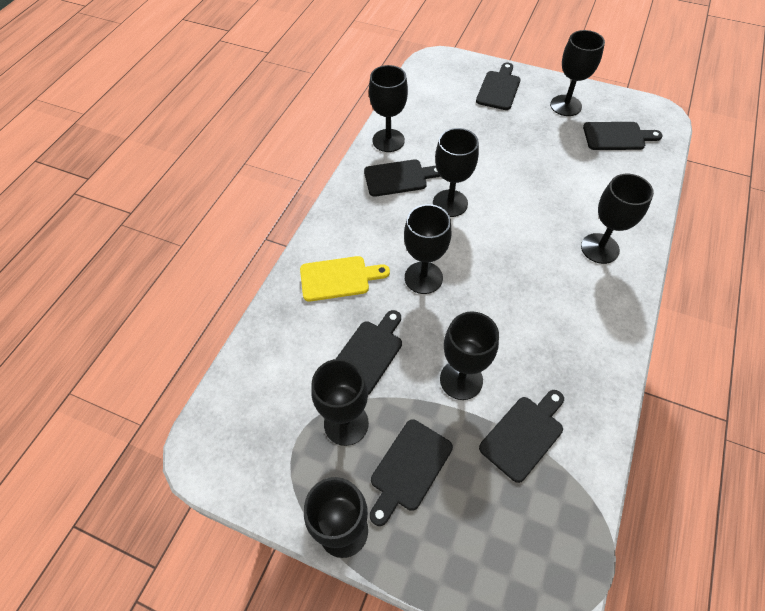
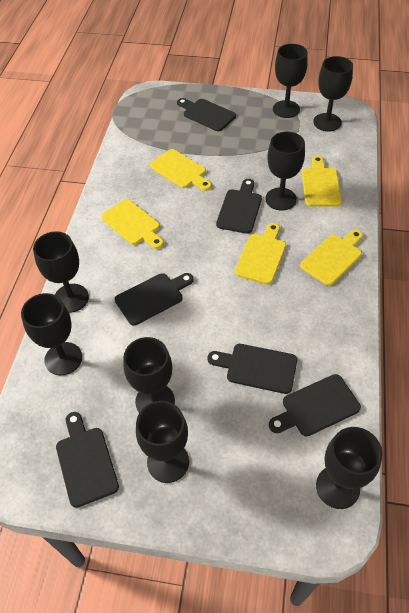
yellow cutting board: [300,256,390,302] = 1 -> [101,199,164,249] [150,149,212,191] [235,223,286,285] [300,230,363,286] [302,156,342,207] = 5

